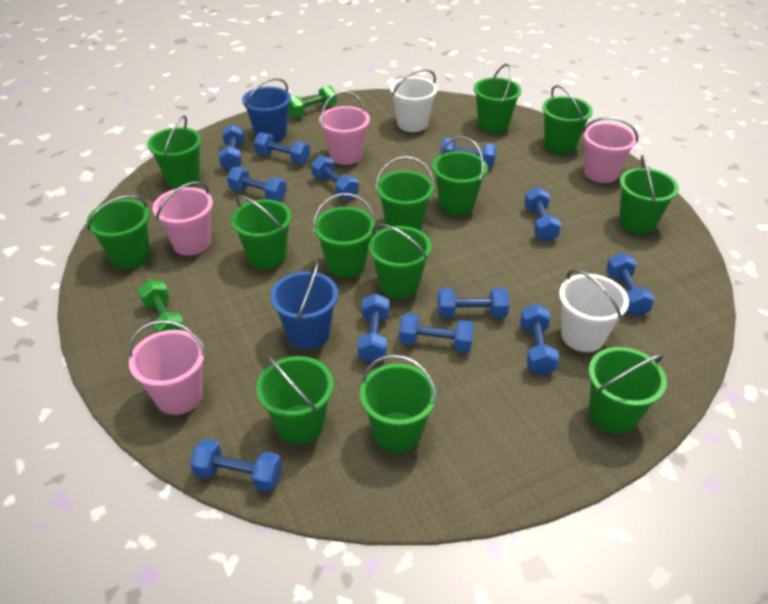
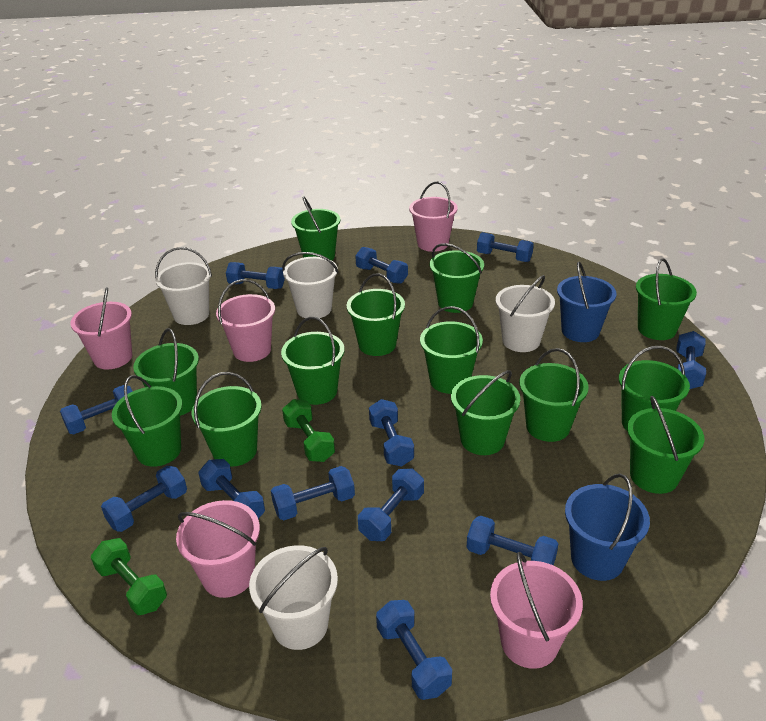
pink bucket: [128,320,206,415] [152,181,213,256] [319,91,370,165] [583,117,638,183] = 4 -> [71,287,132,369] [176,500,260,598] [216,279,275,362] [409,182,458,252] [490,552,583,669] = 5
white bucket: [390,69,438,132] [559,269,629,352] = 2 -> [155,247,212,325] [249,545,338,650] [282,252,339,318] [496,275,555,352] = 4

